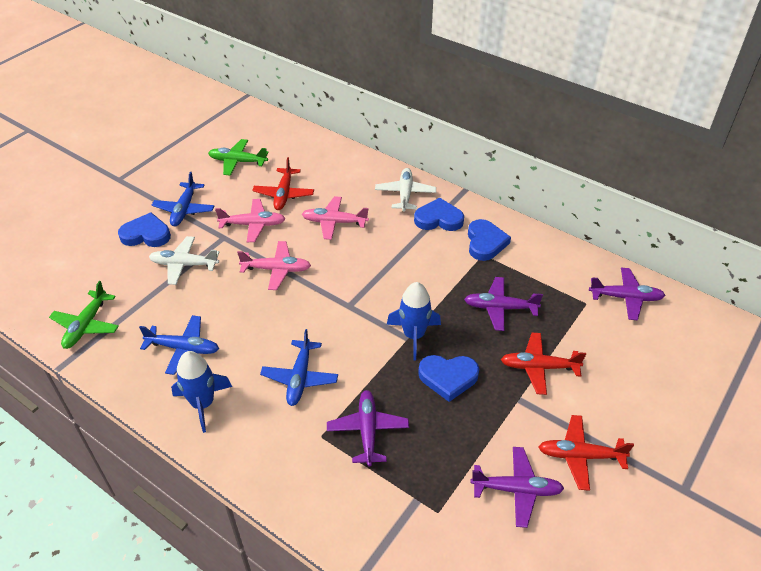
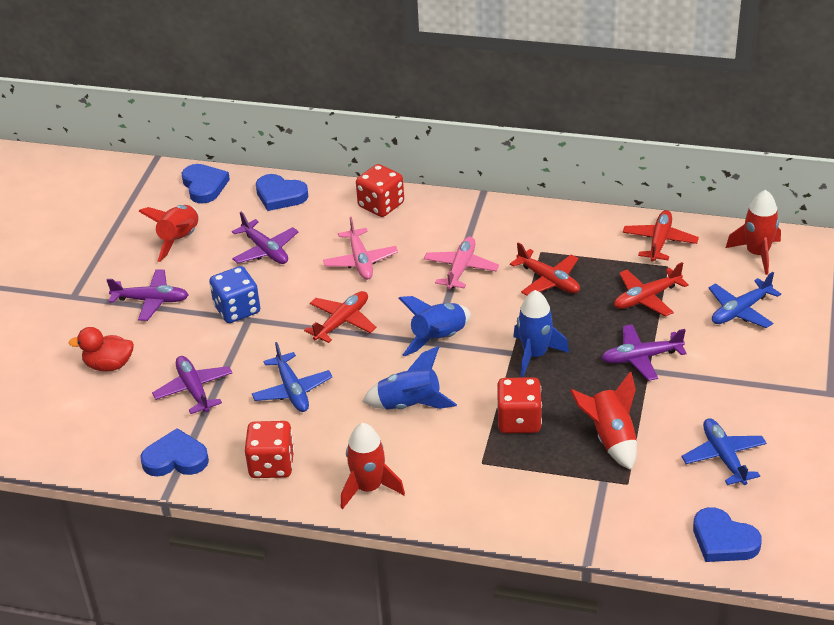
blue dice: none = 0 -> [209,266,260,323] = 1
blue rocket: [171,351,232,433] [387,282,441,361] = 2 -> [362,346,457,410] [398,296,471,357] [513,290,569,377] = 3
green plane: [49,281,119,349] [208,139,269,176] = 2 -> none = 0
pink plane: [215,199,286,242] [237,241,311,290] [302,196,369,240] = 3 -> [323,217,398,280] [424,237,499,289] = 2
red dice: none = 0 -> [245,421,294,478] [356,164,404,217] [497,377,542,433] = 3
red duck: none = 0 -> [68,327,134,371] = 1
red plane: [252,157,314,210] [501,333,586,395] [538,415,634,491] = 3 -> [304,291,376,343] [510,242,580,296] [614,262,689,316] [623,210,699,262] = 4
red rocket: none = 0 -> [138,205,199,262] [341,423,405,509] [570,372,637,470] [726,190,781,275] = 4
white plane: [149,236,219,285] [375,168,436,212] = 2 -> none = 0

